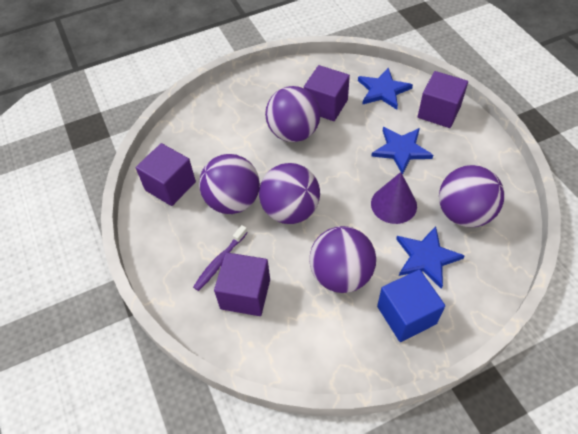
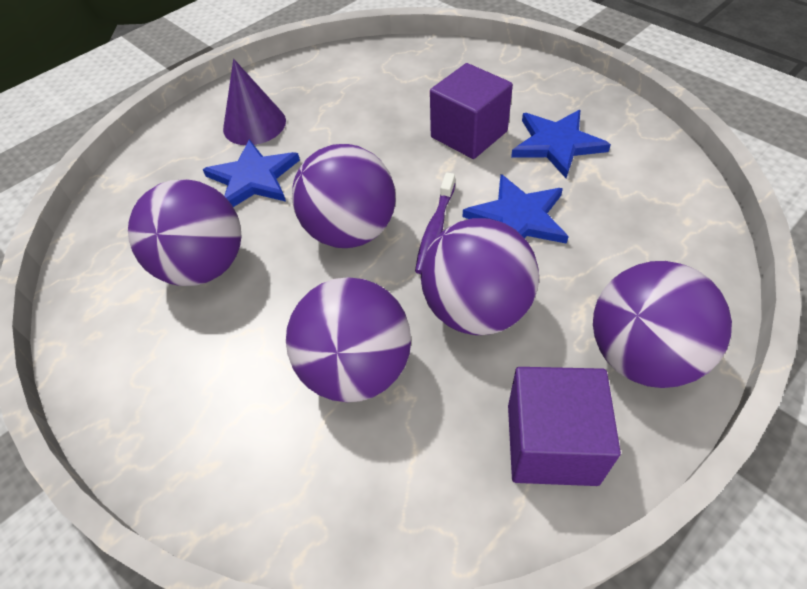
blue cube: [377,270,445,342] = 1 -> none = 0
purple cube: [136,143,196,206] [214,253,270,316] [304,65,350,121] [418,71,468,128] = 4 -> [430,63,513,159] [508,367,621,486] = 2

